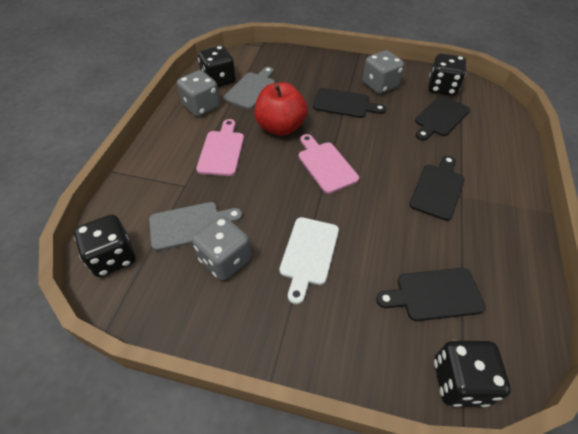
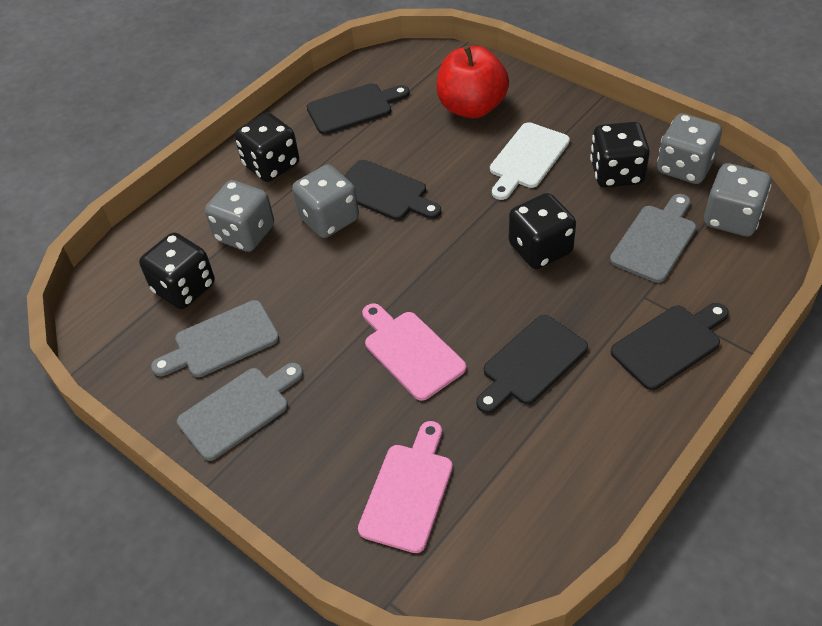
grey cutting board: [149,202,242,251] [224,67,275,109] = 2 -> [151,300,279,377] [177,363,303,461] [610,194,696,283] = 3
grey dice: [177,70,220,117] [192,216,251,281] [362,50,404,94] = 3 -> [205,180,274,252] [292,165,359,238] [657,113,722,184] [704,163,772,236] = 4

